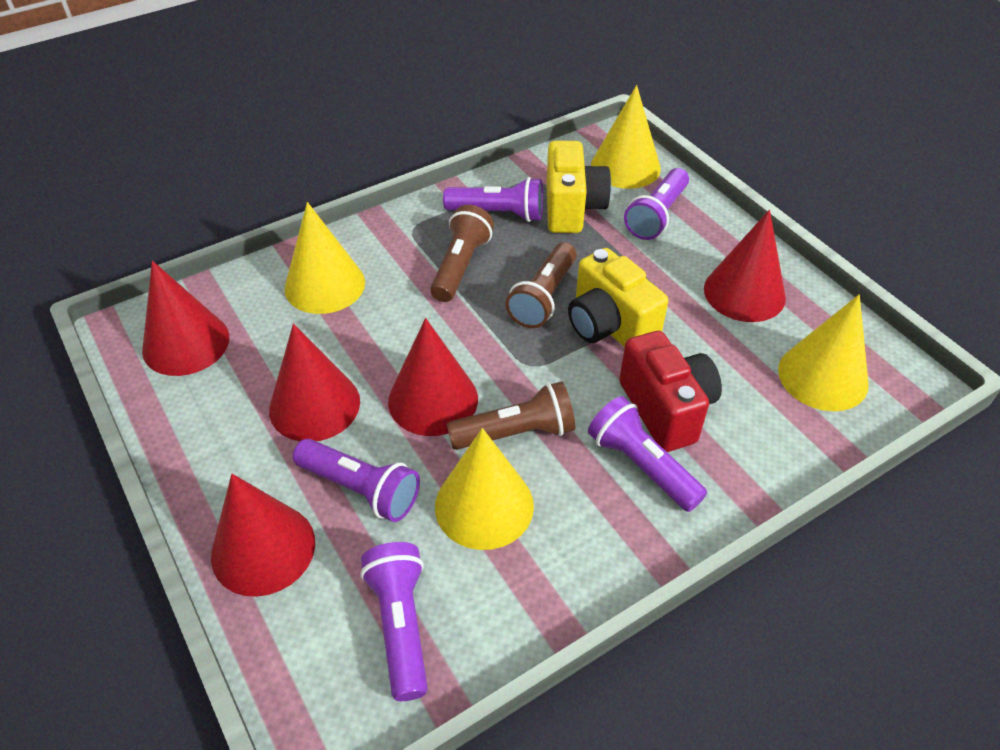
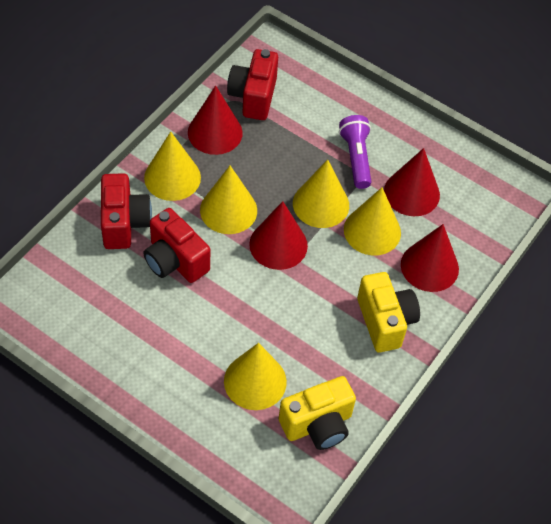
brown flashlight: [430,205,494,302] [447,381,575,450] [505,242,577,328] = 3 -> none = 0
purple flashlight: [293,439,420,522] [360,542,428,701] [443,177,543,222] [588,396,707,512] [624,168,689,240] = 5 -> [339,115,371,189] = 1
red camera: [619,331,722,452] = 1 -> [101,173,152,249] [143,208,210,283] [227,49,278,120] = 3
red cone: [142,261,229,376] [211,474,315,597] [269,324,360,441] [388,318,478,436] [704,210,786,322] = 5 -> [188,85,243,155] [249,201,308,270] [384,148,440,216] [401,224,459,292] = 4
yellow cone: [285,202,365,314] [435,428,534,550] [591,85,661,189] [778,294,869,411] = 4 -> [144,131,201,201] [200,165,257,234] [224,343,287,410] [293,159,349,228] [344,187,401,255] = 5

